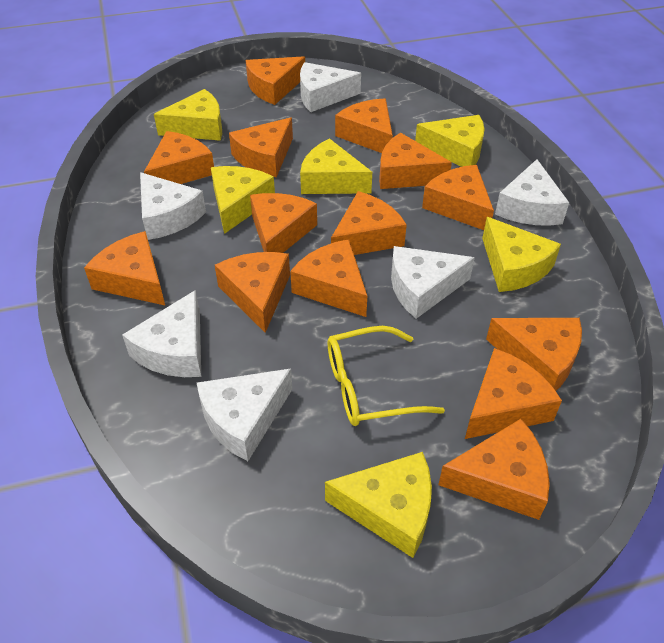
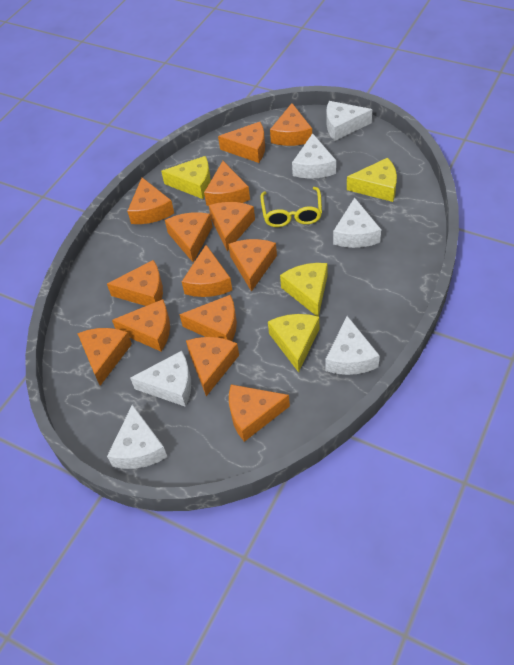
yellow cheese: [154,89,222,141] [211,166,275,234] [300,138,372,194] [325,452,432,558] [415,115,484,167] [482,217,561,292] = 6 -> [161,156,211,199] [268,314,319,372] [280,263,327,317] [347,158,397,202] = 4

